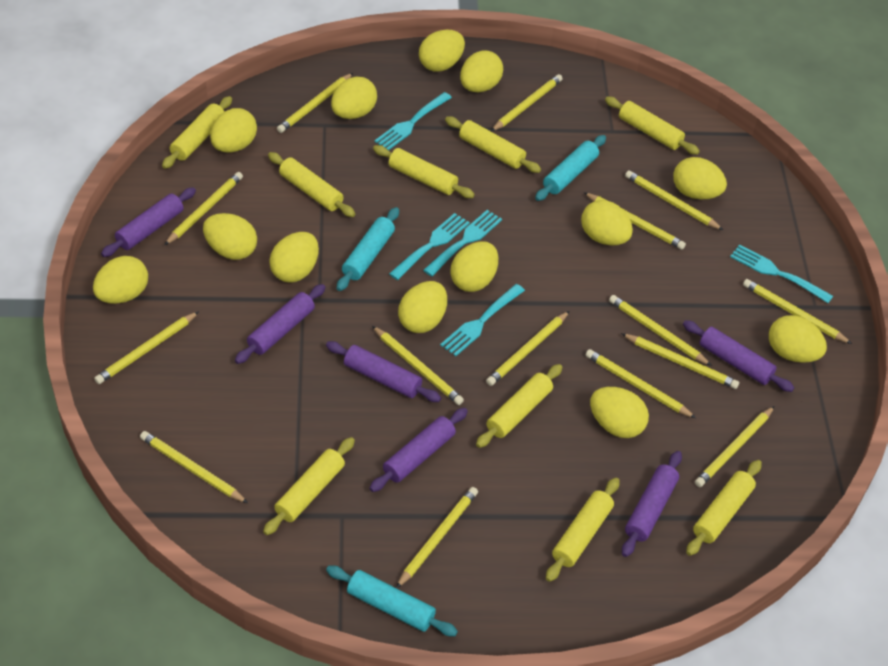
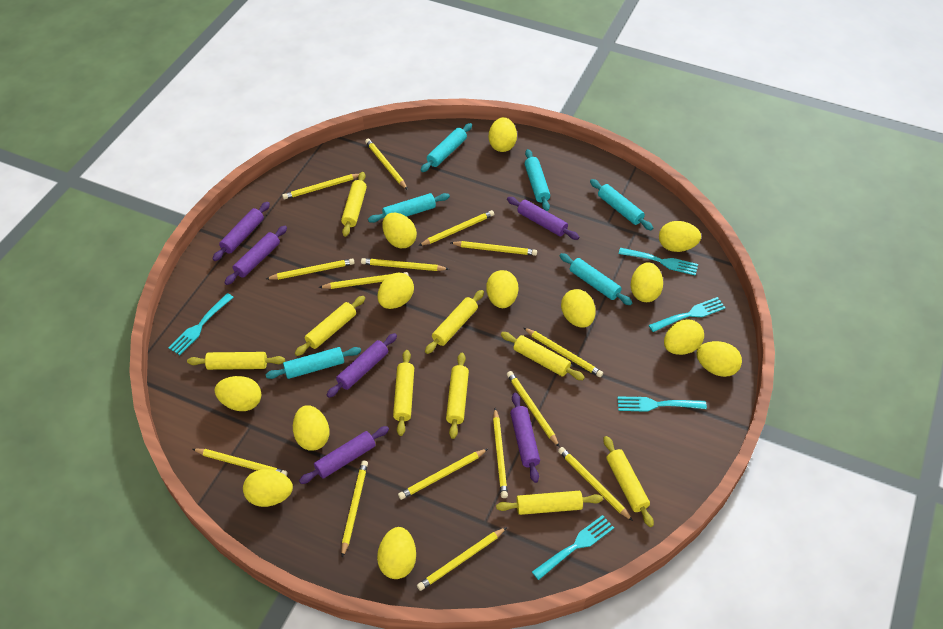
turquoise rolling pin: [326,565,458,636] [337,207,399,291] [535,135,606,201] = 3 -> [265,347,361,379] [368,193,450,223] [421,123,472,172] [525,149,550,211] [560,253,633,305] [590,179,653,230] = 6

